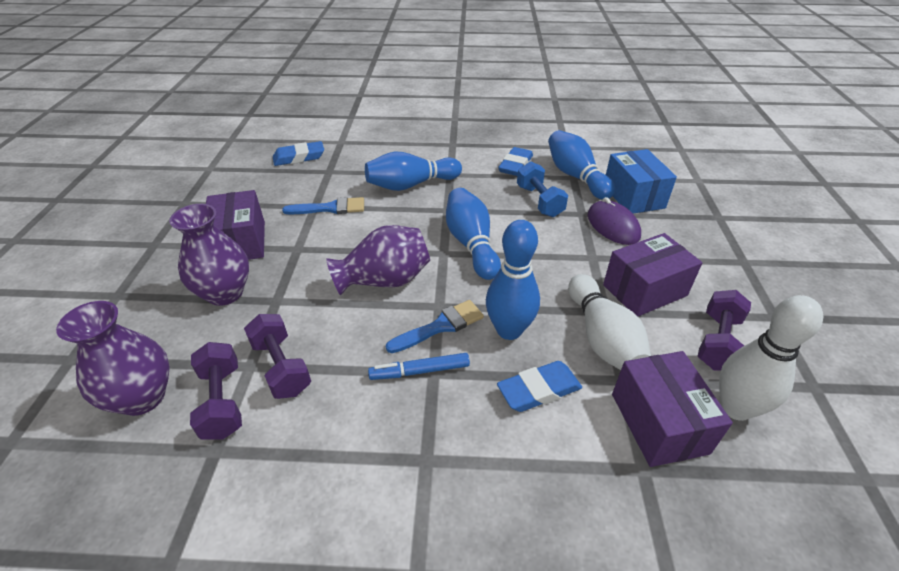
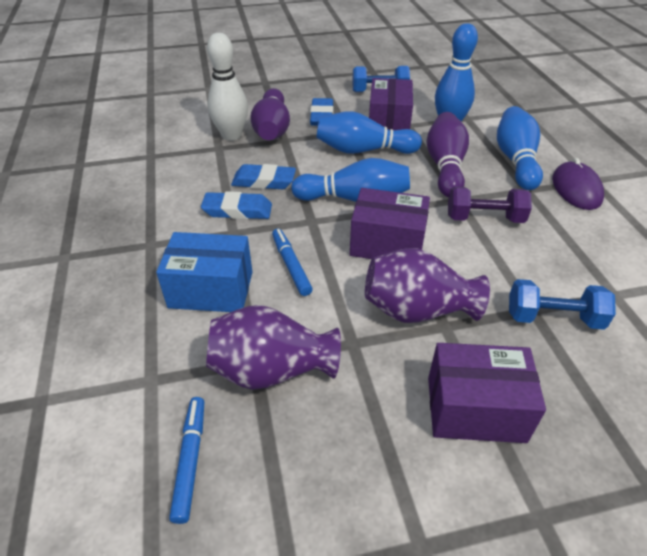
blue brush: [282,197,364,214] [386,300,484,353] = 2 -> none = 0
blue dumbbell: [517,161,568,217] = 1 -> [352,66,410,92] [509,279,616,330] = 2
blue marker: [368,353,470,380] = 1 -> [169,397,204,524] [272,229,313,296] = 2
purple bowling pin: none = 0 -> [250,88,290,140] [426,112,469,197] = 2
purple dumbbell: [190,342,242,440] [244,314,311,399] [698,290,751,370] = 3 -> [448,186,532,223] = 1
purple vase: [56,301,170,416] [169,204,249,306] [326,225,430,295] = 3 -> [206,305,341,390] [365,248,490,323] = 2
white bowling pin: [568,274,651,370] [719,295,823,421] = 2 -> [207,33,248,141] = 1

